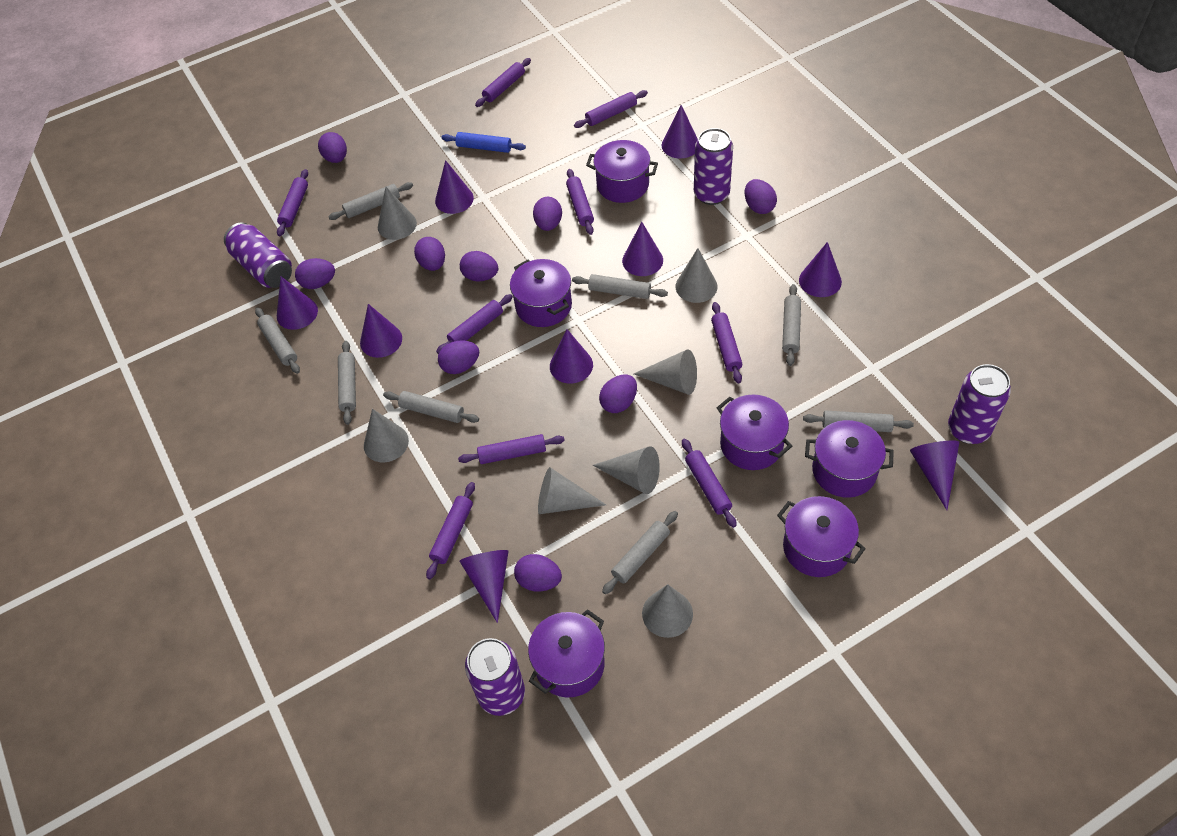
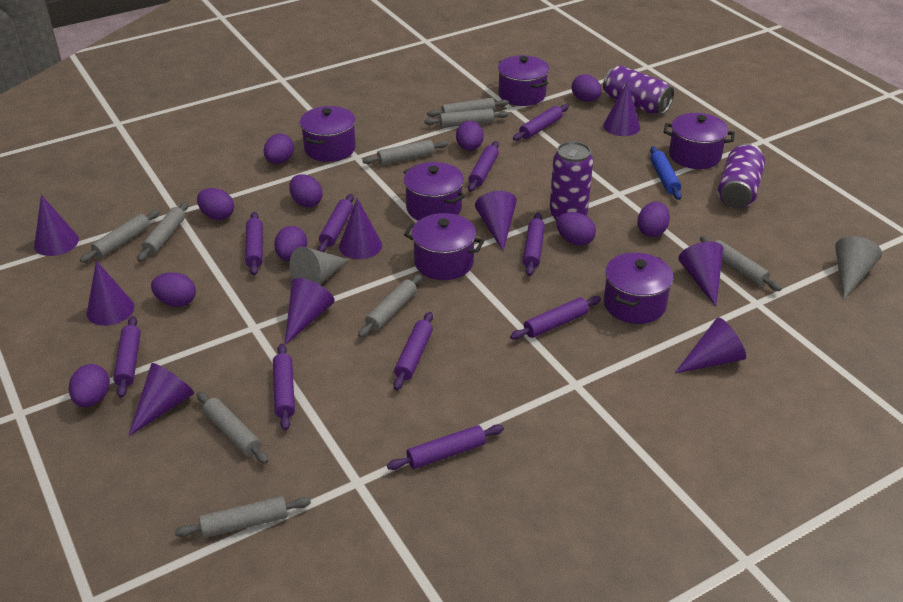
grey cone: [364,409,409,463] [378,187,417,240] [538,467,606,514] [593,446,660,494] [634,349,697,395] [642,584,693,638] [675,248,717,303] = 7 -> [290,247,349,285] [835,236,882,299] = 2
grey rolling pin: [255,308,300,374] [328,182,413,220] [338,341,356,425] [383,391,479,423] [572,274,668,299] [602,511,678,594] [782,284,801,366] [803,411,914,432] = 8 -> [80,210,160,263] [138,202,189,262] [175,496,311,538] [197,392,268,464] [358,274,423,338] [363,140,448,165] [424,109,509,128] [427,98,509,117] [700,236,782,291] = 9
purple can: [224,222,292,288] [465,638,525,716] [694,128,733,205] [948,364,1011,444] = 4 -> [549,141,593,221] [603,65,674,114] [718,143,765,208] = 3
purple egg: [295,258,335,289] [318,132,347,163] [414,237,445,271] [438,340,479,374] [460,251,498,282] [514,554,562,592] [533,197,562,231] [599,375,637,413] [745,179,777,214] = 9 -> [69,364,110,407] [151,272,196,307] [197,188,234,220] [264,134,294,164] [274,226,307,261] [289,174,323,208] [456,121,484,151] [556,212,596,246] [572,74,602,102] [637,201,670,237] = 10
purple rolling pin: [277,169,308,236] [426,482,475,579] [436,294,513,354] [458,434,565,464] [475,58,531,107] [566,169,594,235] [574,90,648,128] [682,439,737,528] [711,302,742,384] = 9 -> [113,316,141,398] [245,212,263,275] [273,344,295,430] [318,194,354,252] [387,424,504,470] [393,312,433,390] [468,141,499,192] [510,296,601,340] [513,104,569,141] [523,212,545,276] = 10

